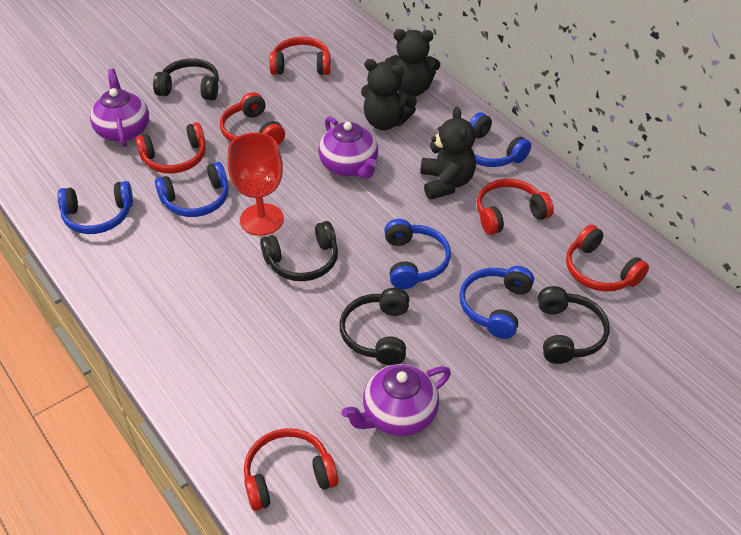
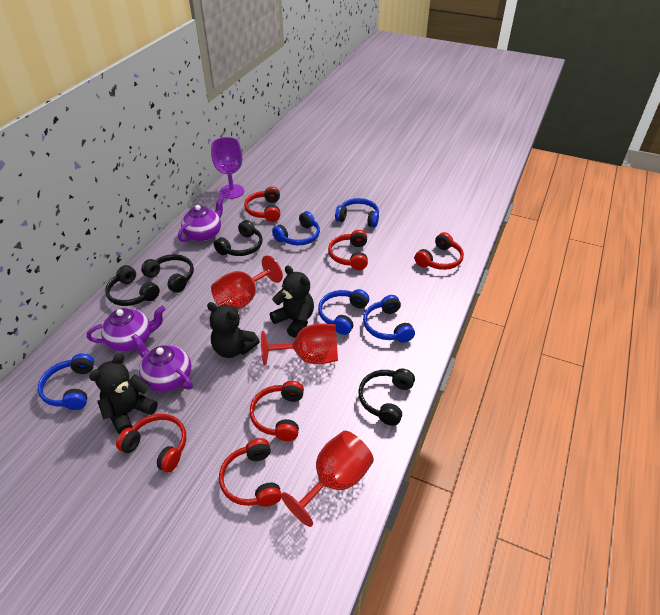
purple goblet: none = 0 -> [211,137,244,199] = 1
red goblet: [227,133,284,236] = 1 -> [211,255,283,310] [261,323,338,365] [281,431,374,527] = 3

